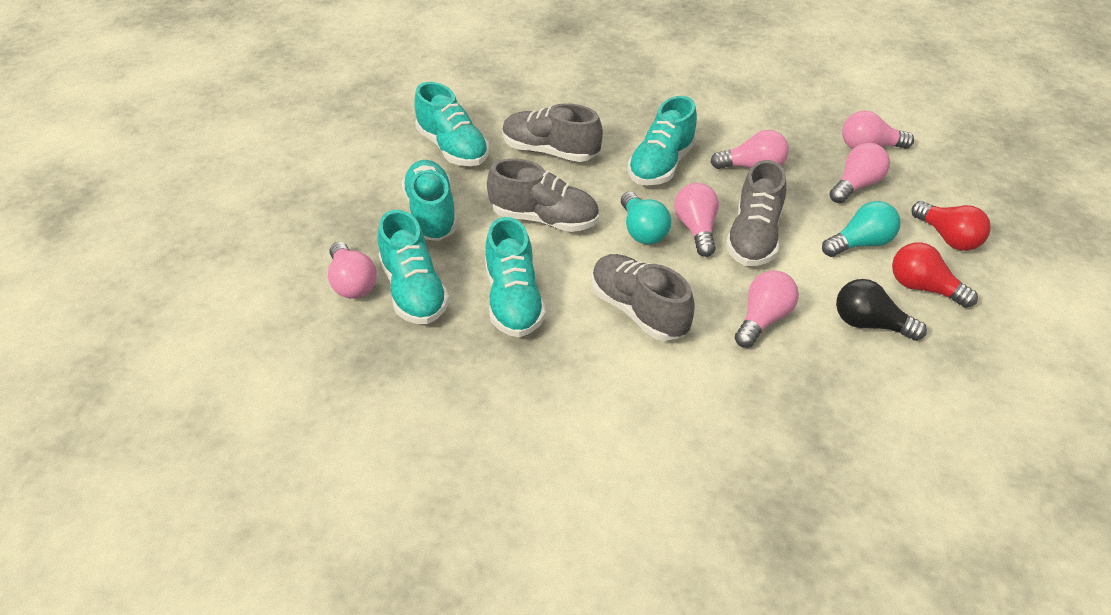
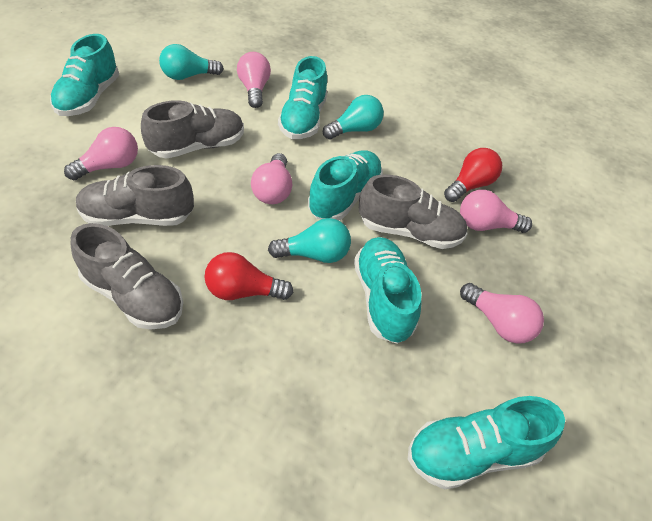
black light bulb: [836,279,927,341] = 1 -> none = 0
pink light bulb: [328,242,377,299] [674,183,719,257] [711,130,789,169] [735,270,799,348] [829,143,890,203] [842,111,914,149] = 6 -> [64,127,138,180] [237,52,271,108] [251,153,292,204] [460,190,532,233] [460,283,544,344] = 5
turquoise light bulb: [621,192,671,245] [822,201,900,257] = 2 -> [159,44,224,80] [268,218,351,263] [323,95,384,140] = 3

